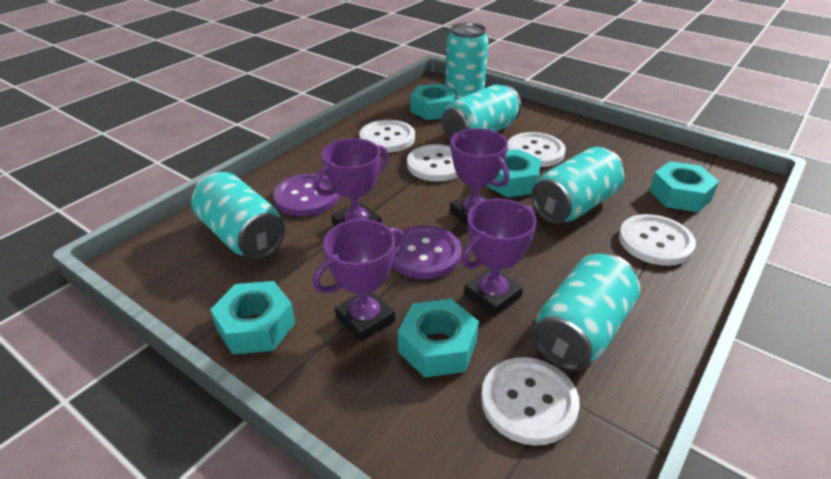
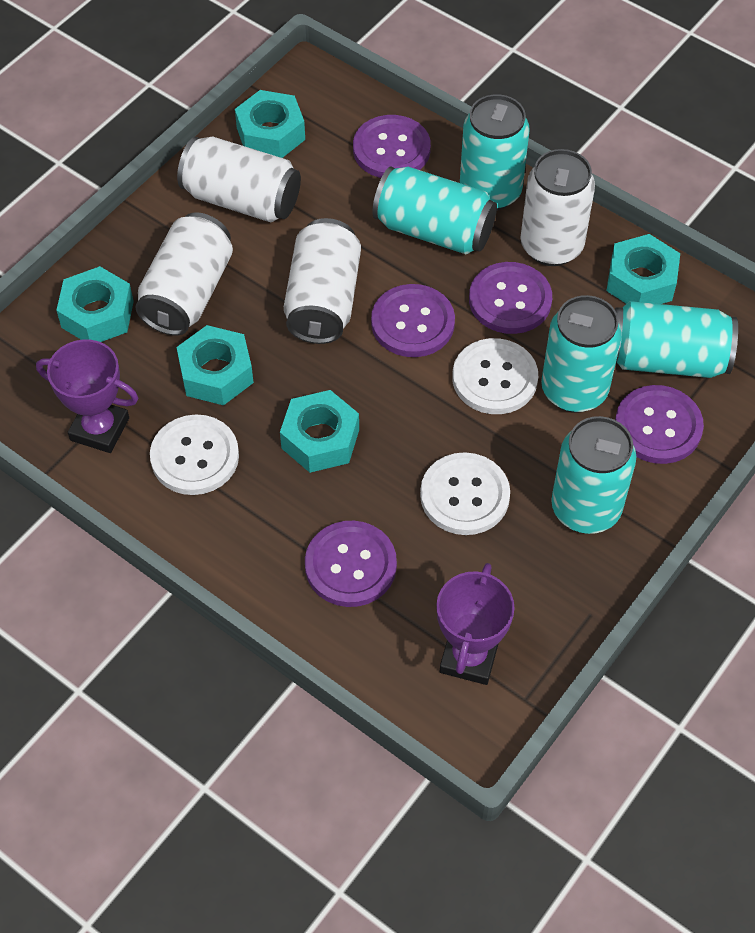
purple button: [273,174,339,216] [392,225,462,279] = 2 -> [305,521,397,607] [353,115,431,178] [371,284,455,357] [469,262,552,334] [615,385,704,464] = 5
purple trophy: [313,219,405,342] [314,138,389,226] [449,128,509,226] [461,199,537,316] = 4 -> [36,340,139,453] [436,563,515,685] = 2
white button: [359,120,415,153] [407,144,458,182] [481,357,580,445] [507,132,566,167] [619,214,696,266] = 5 -> [150,415,239,495] [420,452,510,535] [452,338,538,414] = 3
white can: none = 0 -> [135,212,233,336] [177,136,301,222] [284,218,361,344] [521,149,595,266] = 4

